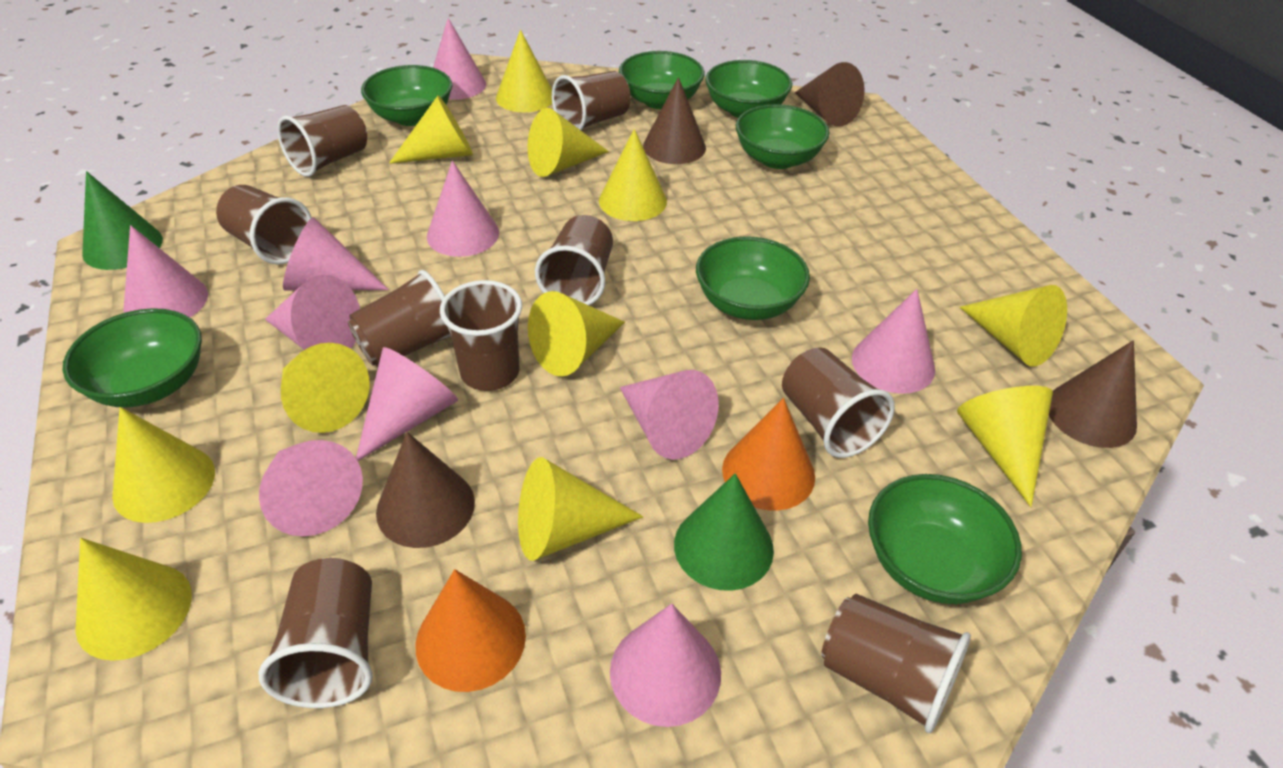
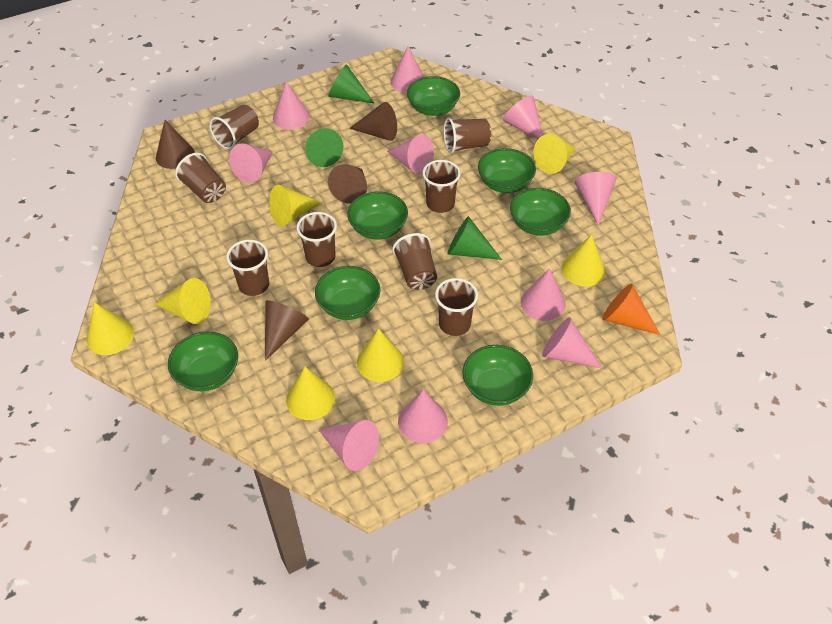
brown cup: [216,185,312,264] [258,558,373,708] [277,105,367,177] [348,270,451,367] [440,280,522,391] [535,215,613,305] [552,71,631,130] [782,347,895,458] [821,594,971,733] = 9 -> [175,153,226,203] [209,105,259,149] [226,240,269,296] [297,212,337,267] [392,233,437,290] [422,160,461,213] [435,278,478,336] [444,118,491,153] = 8
green cone: [82,171,163,270] [674,473,774,591] = 2 -> [305,128,343,167] [328,64,375,104] [447,216,502,260] = 3
orange cone: [415,569,526,692] [722,398,815,511] = 2 -> [602,283,660,335] = 1
yellow cone: [75,538,192,661] [112,407,215,523] [281,343,369,433] [389,95,473,164] [496,30,552,112] [518,457,643,561] [527,108,609,177] [528,291,625,376] [599,129,667,221] [957,386,1053,507] [960,285,1067,366] = 11 -> [87,302,134,355] [155,278,211,324] [269,185,322,227] [286,367,335,420] [357,328,404,382] [534,134,576,174] [562,234,605,286] = 7

